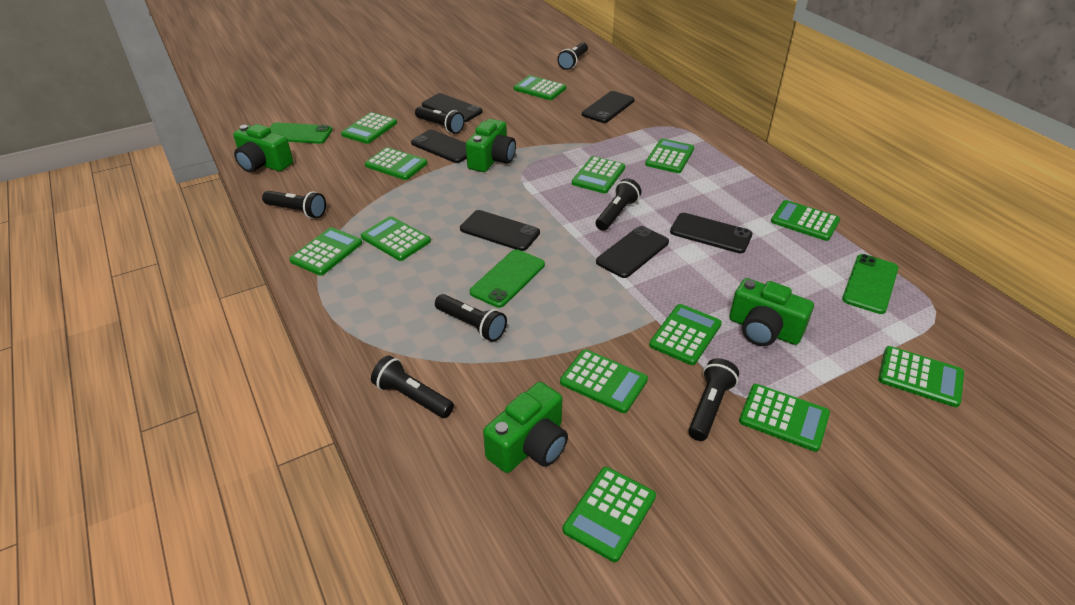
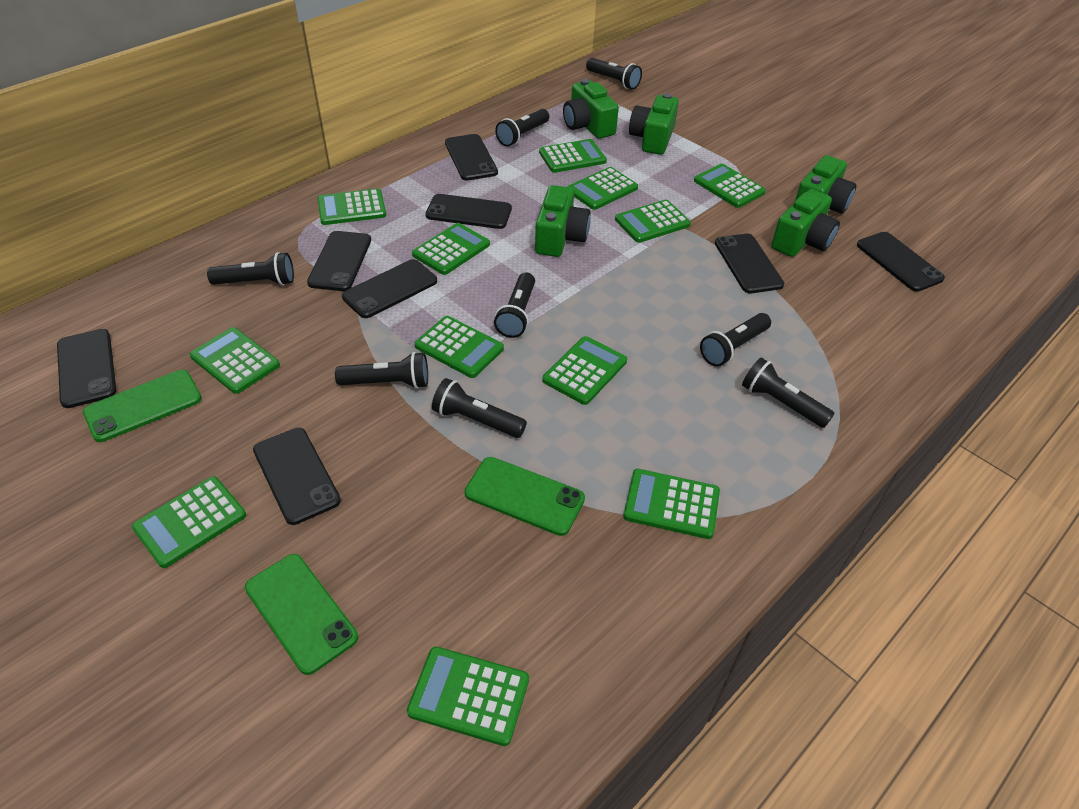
black flashlight: [262,191,326,218] [371,356,454,418] [415,106,465,134] [435,294,507,342] [557,42,588,70] [596,178,641,231] [688,358,739,441] = 7 -> [207,252,294,286] [335,352,428,389] [432,378,527,438] [494,272,535,338] [495,109,549,147] [586,58,642,89] [700,313,771,367] [742,358,835,428] = 8
black phone: [411,130,467,163] [422,93,483,122] [460,210,540,251] [582,91,634,123] [596,226,669,278] [670,213,752,253] = 6 -> [57,329,116,408] [253,428,341,525] [307,231,371,291] [342,259,437,318] [425,194,512,229] [445,134,498,181] [715,234,784,293] [857,232,945,292] = 8
green calculator: [289,227,362,276] [341,112,397,144] [361,216,431,261] [365,147,427,180] [514,75,566,100] [560,349,648,413] [563,467,656,562] [572,156,625,193] [645,138,694,173] [649,304,722,365] [739,384,830,452] [771,200,840,241] [878,346,964,407] = 13 -> [132,476,246,568] [190,327,280,394] [318,188,386,225] [407,647,529,746] [412,223,490,275] [415,316,504,378] [539,139,607,173] [542,336,627,405] [567,167,638,210] [615,200,691,243] [623,469,720,539] [694,164,766,208] = 12
green camera: [233,124,293,172] [466,119,516,172] [483,382,568,473] [729,278,814,346] = 4 -> [535,185,591,257] [563,79,619,139] [629,93,679,155] [771,189,840,257] [795,155,856,214] = 5

